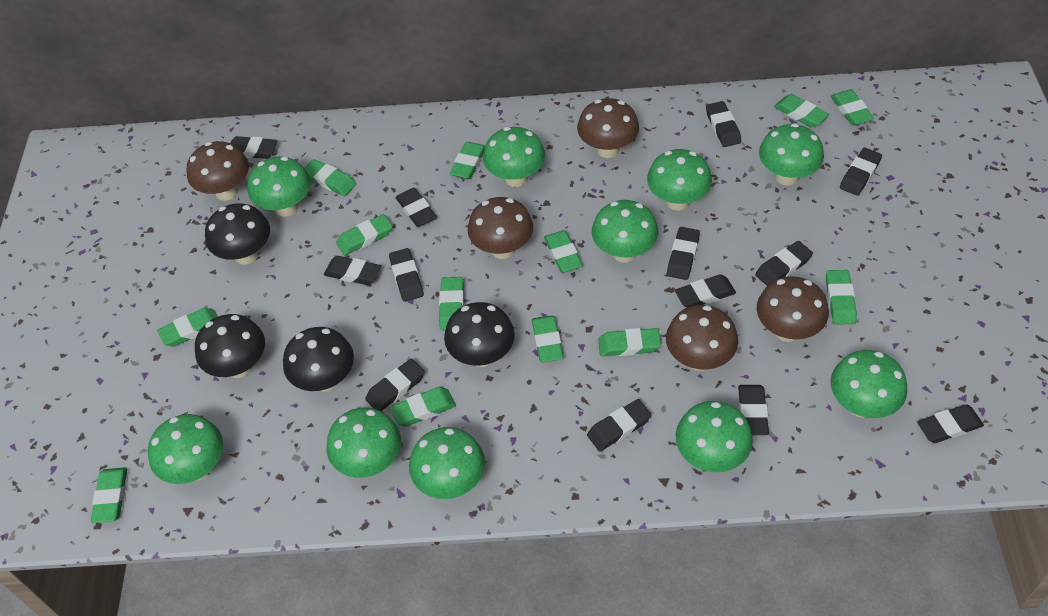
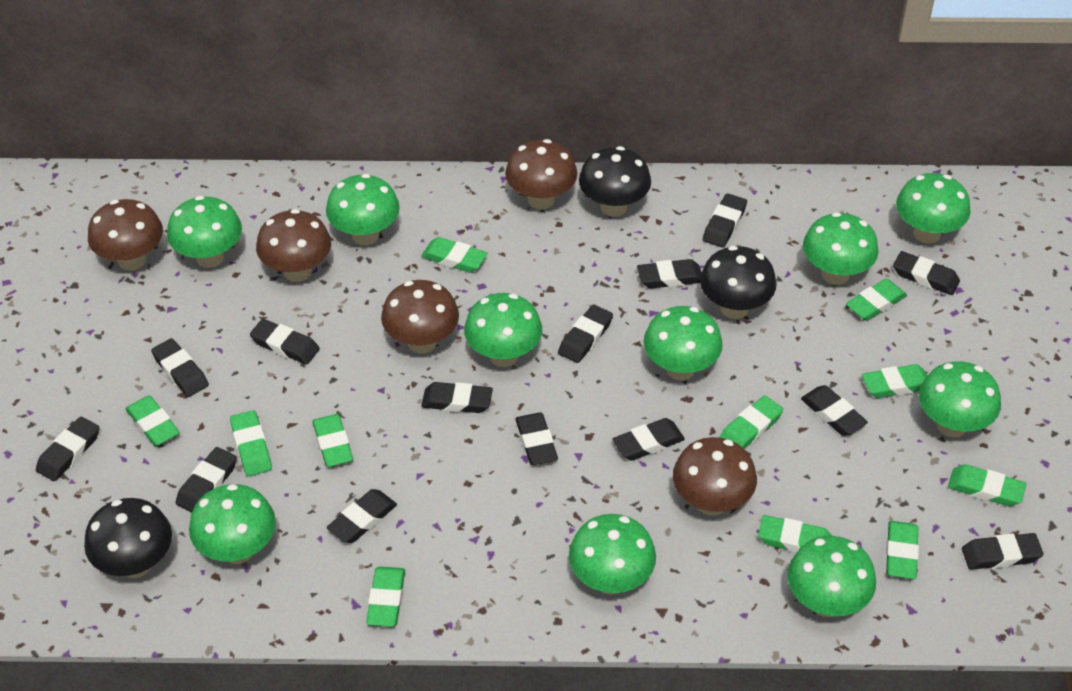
black eraser: [230,136,278,159] [324,256,381,285] [365,358,425,411] [389,248,424,302] [395,188,437,227] [587,399,651,451] [667,227,700,280] [675,274,736,308] [706,101,741,147] [738,385,769,435] [755,241,813,286] [840,148,882,196] [917,404,984,443] = 13 -> [36,417,100,481] [151,338,209,397] [176,447,237,512] [250,319,320,365] [327,489,397,543] [421,382,493,413] [515,412,558,465] [558,305,613,363] [612,418,685,460] [637,259,701,289] [703,193,747,248] [801,385,868,436] [893,251,960,295] [962,533,1043,570] = 14
black mushroom: [195,314,265,378] [205,203,270,265] [283,327,354,392] [444,302,515,367] = 4 -> [84,498,172,578] [579,146,651,217] [700,246,777,319] = 3
green eraser: [91,467,127,523] [157,308,218,347] [304,159,356,196] [336,214,392,256] [389,387,456,427] [439,277,464,331] [450,142,485,179] [532,315,564,363] [544,230,583,273] [598,328,661,356] [774,94,829,127] [826,270,857,324] [831,89,874,126] = 13 -> [125,395,180,446] [230,410,272,476] [312,414,353,467] [366,567,405,627] [421,237,488,273] [719,396,783,449] [758,515,832,553] [846,278,907,321] [862,364,927,398] [886,521,919,579] [948,464,1027,506] = 11

